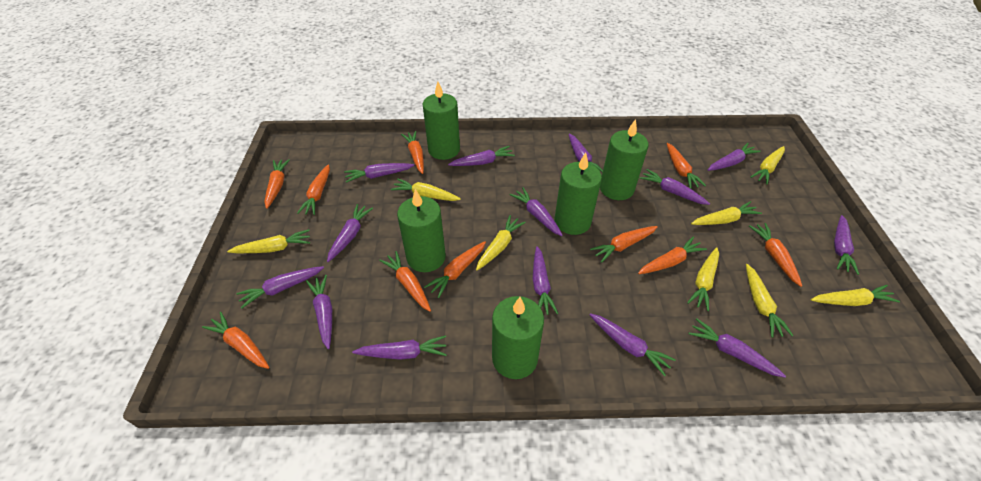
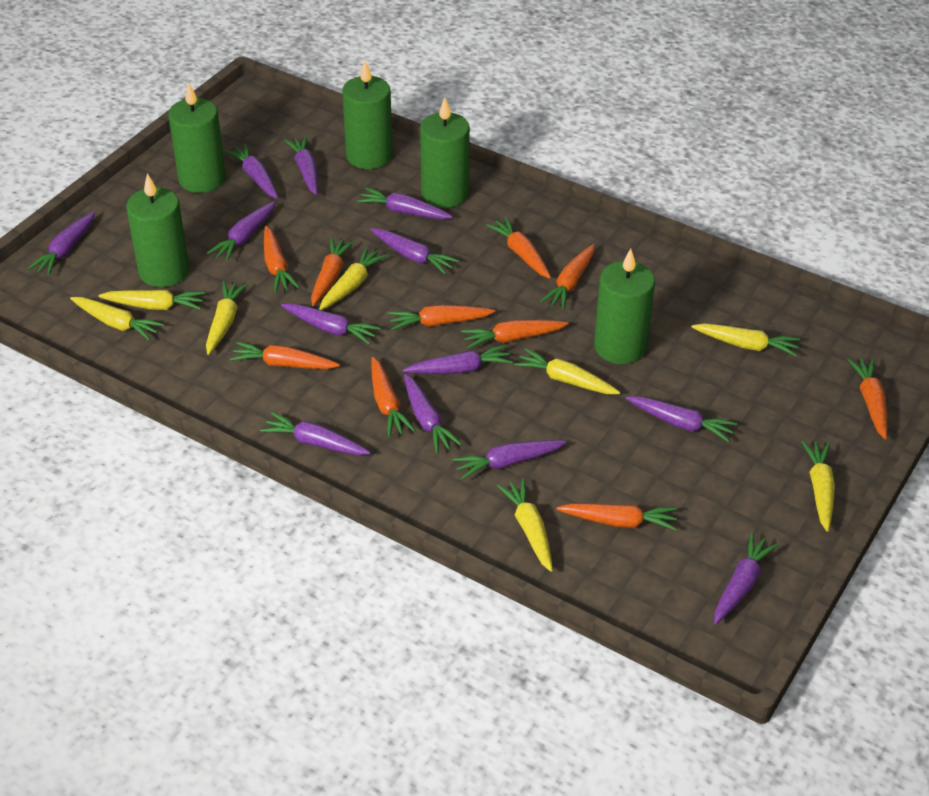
purple carrot: [237,266,324,309] [306,275,332,349] [327,204,373,262] [344,163,414,183] [352,335,447,360] [448,146,515,166] [510,187,563,236] [533,246,558,315] [569,134,603,173] [589,313,676,376] [640,169,710,205] [689,318,786,378] [708,143,761,171] [834,215,859,275] = 14 -> [28,211,95,276] [207,201,276,262] [225,143,278,199] [260,412,371,455] [281,303,381,344] [284,136,318,195] [357,188,453,219] [370,228,459,275] [403,345,513,374] [404,374,462,454] [453,440,566,480] [626,396,737,442] [714,532,779,625] = 13

